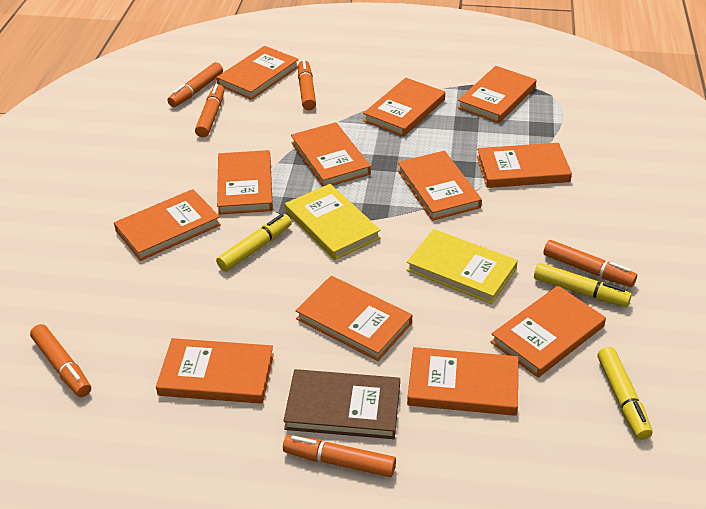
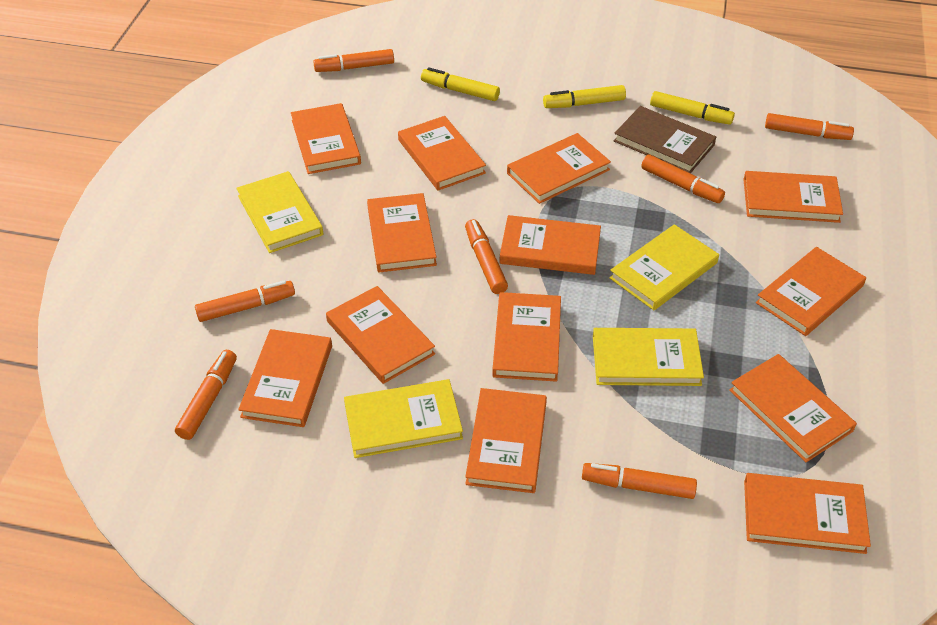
orange book: [114,189,221,261] [156,338,274,404] [216,46,299,100] [217,150,273,215] [291,122,371,187] [295,276,412,361] [363,78,445,137] [397,151,482,221] [407,347,518,416] [457,66,537,123] [477,143,572,188] [490,286,606,378] = 12 -> [238,329,332,427] [291,103,361,174] [326,286,435,384] [367,193,437,272] [398,116,486,191] [465,388,547,493] [492,292,561,382] [499,215,601,275] [507,133,611,204] [729,354,857,462] [743,171,843,223] [744,473,871,554] [756,247,866,336] = 13
orange marker: [30,324,91,397] [167,62,223,107] [195,84,224,137] [283,435,396,477] [298,60,316,111] [543,240,637,287] = 6 -> [175,350,237,440] [195,280,295,322] [313,49,394,72] [465,219,508,294] [582,463,697,499] [641,155,725,203] [765,113,854,140] = 7
yellow book: [285,184,381,260] [406,229,518,304] = 2 -> [236,171,323,253] [344,379,463,458] [593,328,704,386] [609,224,719,310] = 4

